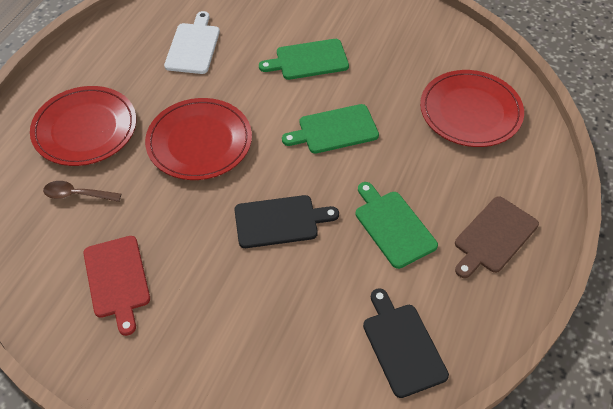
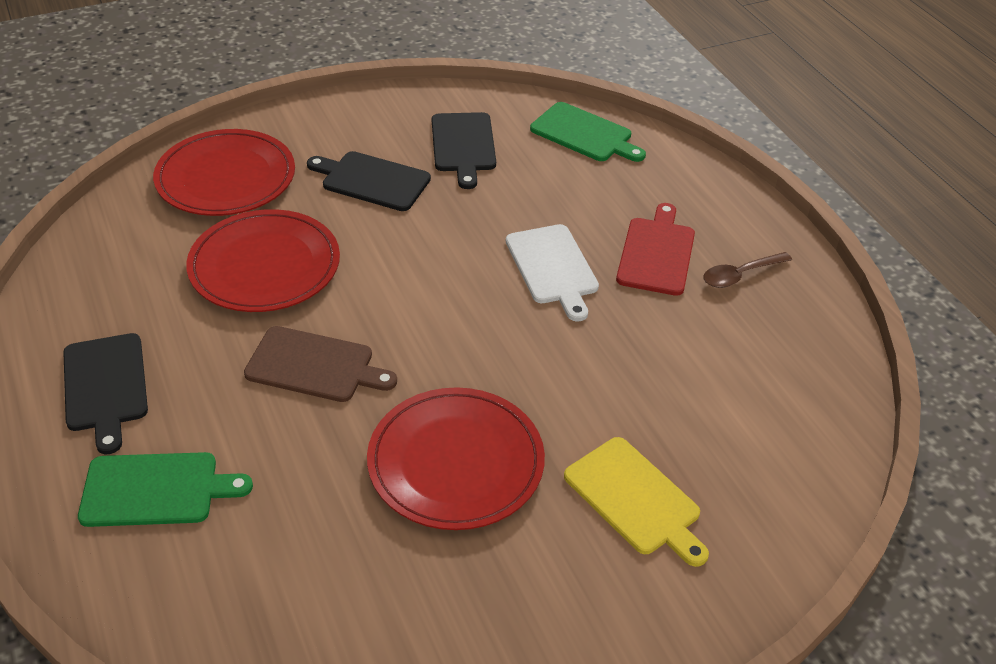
black cutting board: [234,195,339,248] [363,288,449,398] = 2 -> [63,333,148,454] [307,151,431,211] [432,112,496,189] = 3
green cutting board: [259,39,349,80] [282,104,379,154] [356,182,438,269] = 3 -> [78,452,253,527] [530,102,646,162] = 2
yellow cutting board: none = 0 -> [564,437,709,567] = 1

